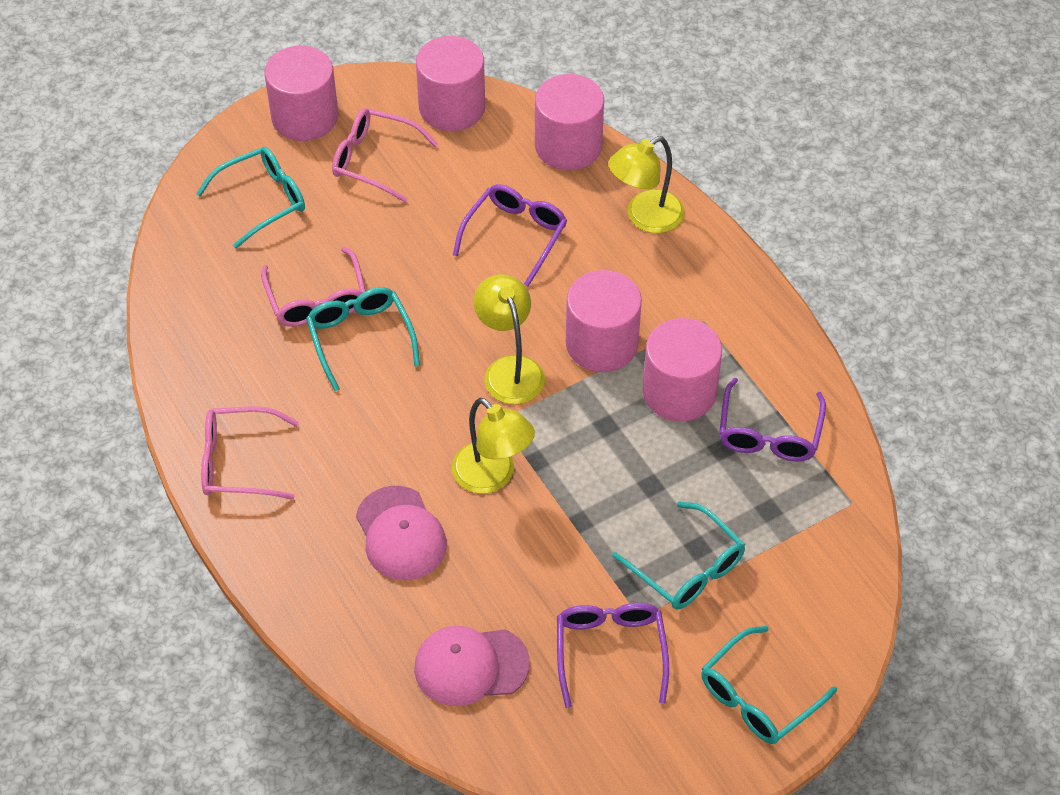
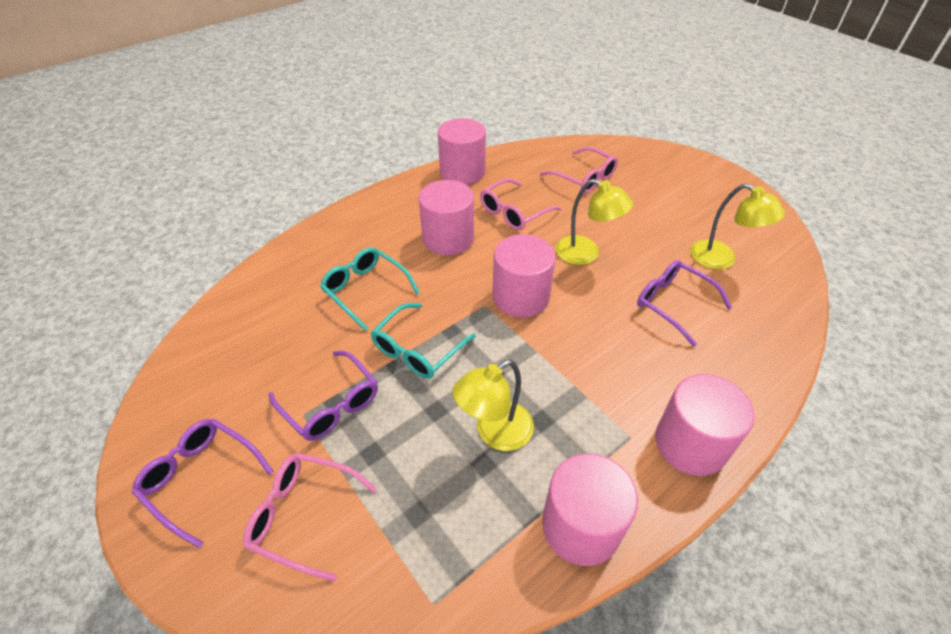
pink cap: [356,486,447,580] [414,626,530,706] = 2 -> none = 0
turquoise glasses: [196,147,305,248] [306,287,420,391] [612,502,745,610] [701,626,837,744] = 4 -> [320,247,420,331] [371,303,476,379] = 2

